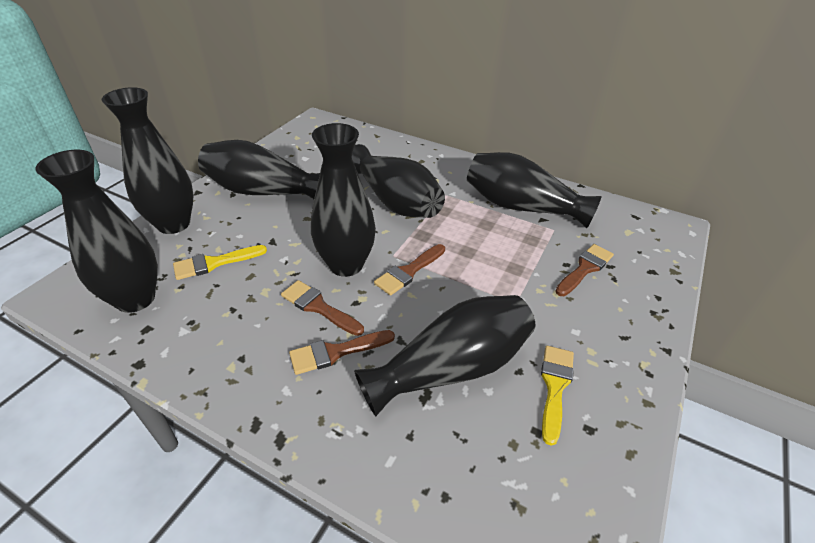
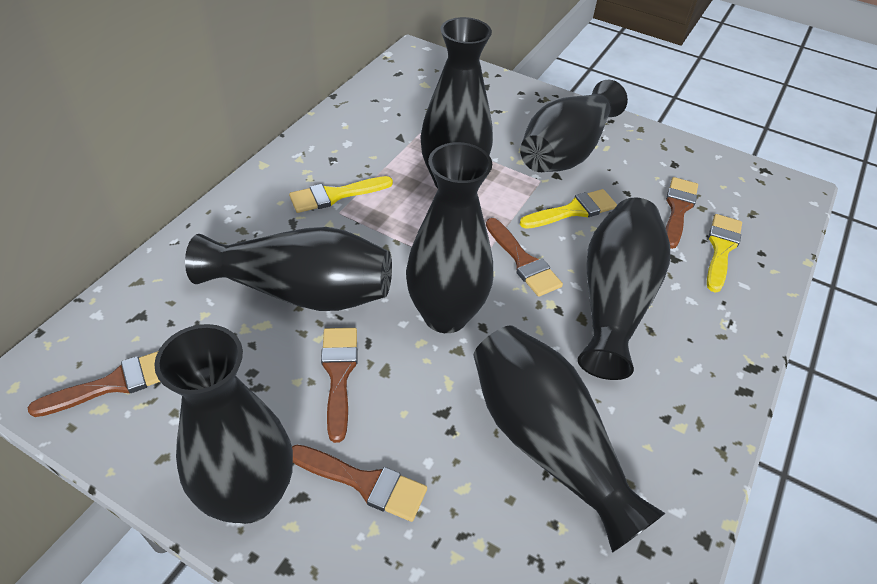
brown brush: [281,280,364,336] [289,330,395,375] [374,244,445,296] [555,244,614,296] = 4 -> [27,351,160,417] [292,445,427,522] [321,328,358,443] [486,218,563,297] [666,177,698,249] = 5
yellow brush: [173,245,267,280] [541,346,574,446] = 2 -> [289,176,393,213] [520,189,617,229] [707,214,742,293] = 3

